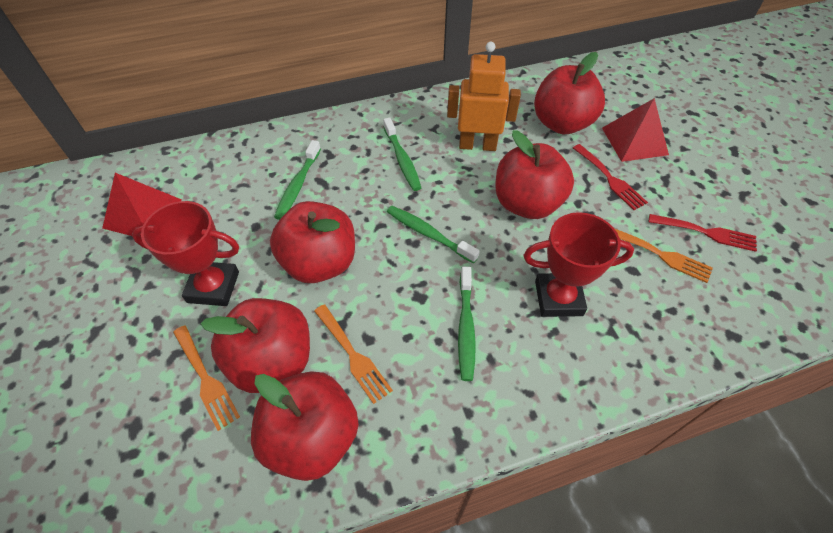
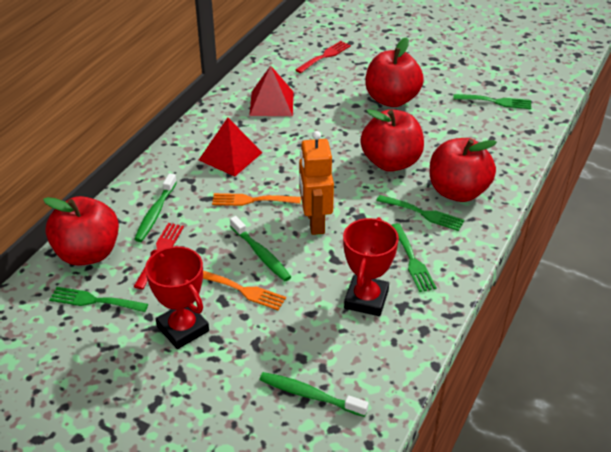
green fork: none = 0 -> [49,287,148,312] [376,195,464,231] [392,223,437,292] [453,94,531,109] = 4
green toothbrush: [274,140,321,220] [383,118,421,191] [387,206,480,264] [458,267,476,381] = 4 -> [134,173,177,242] [230,216,291,281] [259,372,369,417] = 3
orange fork: [173,325,240,431] [314,304,393,404] [614,228,713,283] = 3 -> [203,271,286,310] [212,193,301,206] = 2
red apple: [201,298,310,393] [251,371,359,481] [270,201,355,283] [495,130,574,219] [534,52,605,134] = 5 -> [43,196,119,266] [360,109,424,172] [365,37,424,107] [430,138,497,202] = 4

